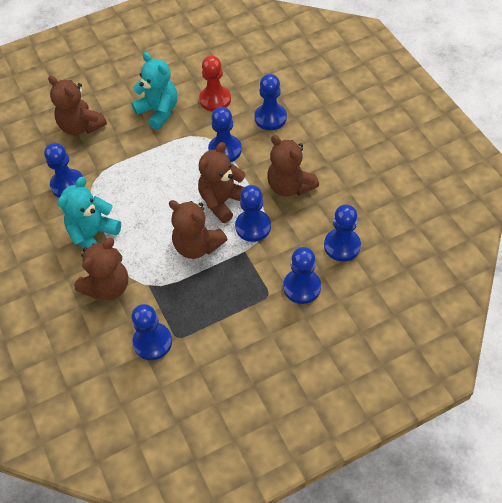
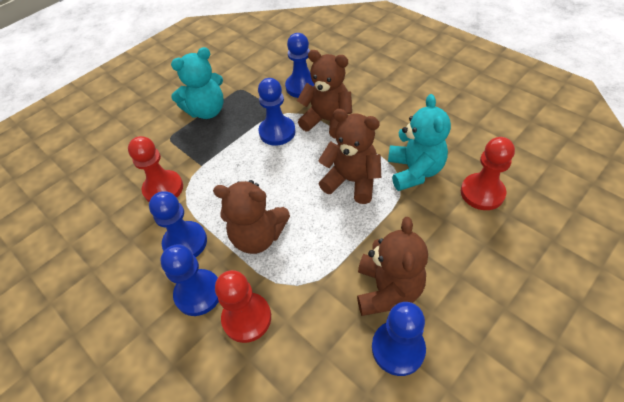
blue pawn: [44,143,83,198] [131,304,172,360] [208,107,242,162] [235,185,271,242] [254,74,287,130] [283,247,321,304] [324,204,361,262] = 7 -> [149,191,207,257] [160,244,219,316] [258,78,295,146] [285,33,315,98] [372,302,426,376] = 5
brown teddy bear: [48,76,107,135] [74,238,128,300] [169,200,227,259] [198,142,246,223] [267,135,319,197] = 5 -> [213,180,290,254] [297,50,352,138] [318,109,381,204] [357,217,428,316] = 4
red pawn: [199,55,231,111] = 1 -> [128,136,183,202] [215,270,271,343] [461,137,515,210] = 3

